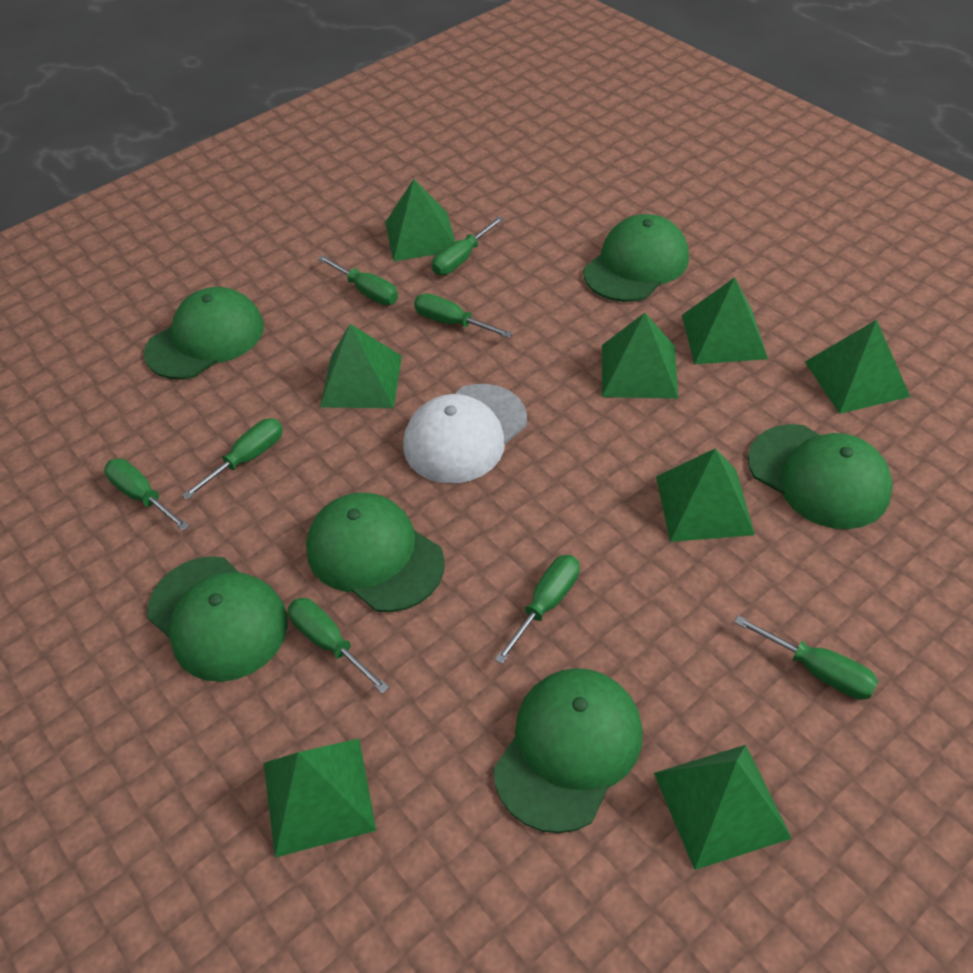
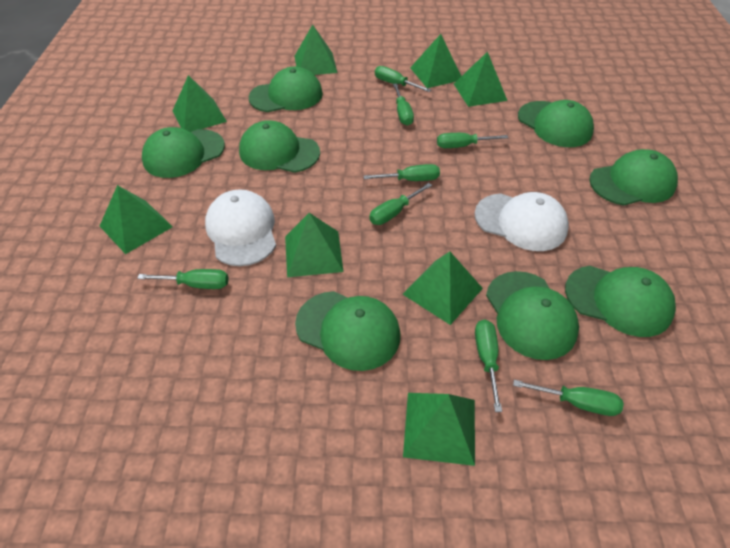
green cap: [144,287,264,379] [147,556,288,682] [306,493,445,612] [494,668,643,833] [584,214,689,302] [748,424,893,529] = 6 -> [142,127,225,178] [239,120,320,173] [249,67,323,112] [295,291,400,371] [486,271,579,360] [518,100,594,147] [565,266,676,337] [589,149,678,206] = 8
white cap: [403,384,527,483] = 1 -> [205,189,276,266] [474,192,569,251] = 2

